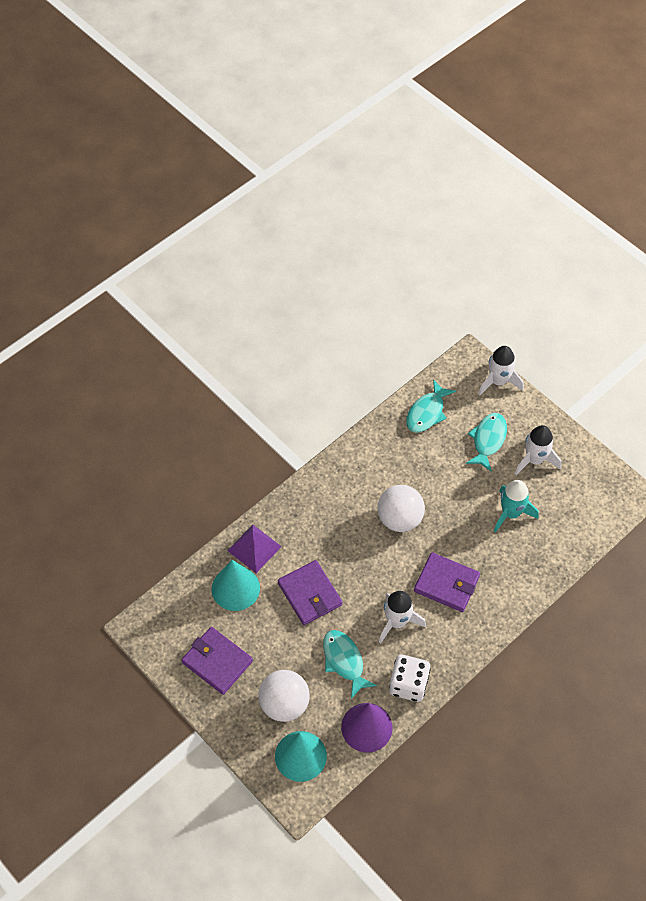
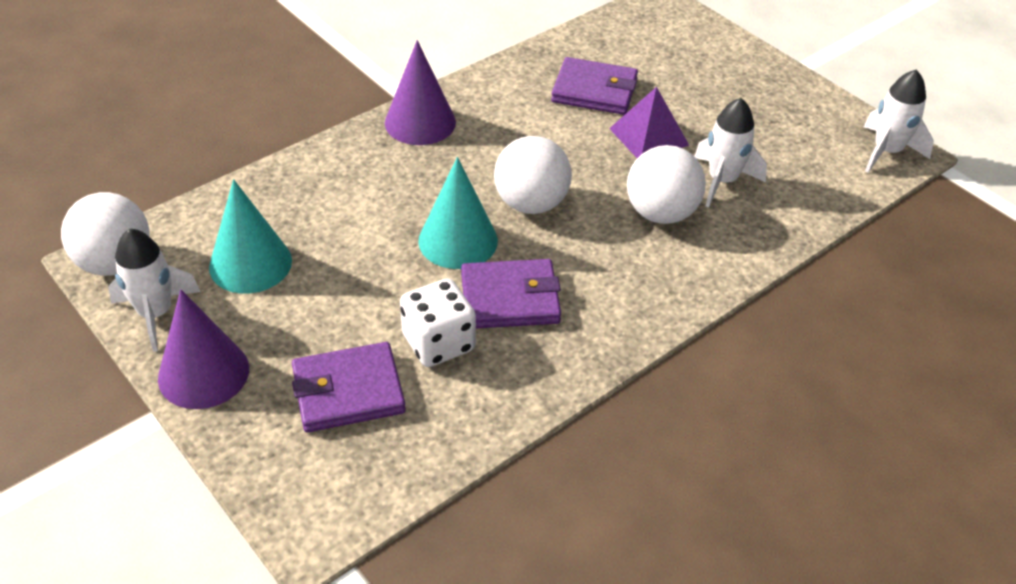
purple cone: [341,703,392,753] = 1 -> [158,289,249,409] [385,40,456,145] = 2
turquoise fish: [323,630,377,699] [406,379,456,433] [466,413,507,472] = 3 -> none = 0
turquoise rocket: [494,480,539,533] = 1 -> none = 0
white ball: [258,670,310,722] [377,485,425,532] = 2 -> [61,192,150,276] [494,136,572,214] [627,145,706,224] = 3

